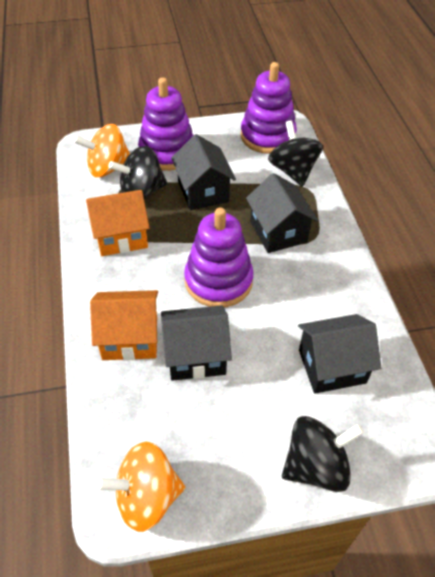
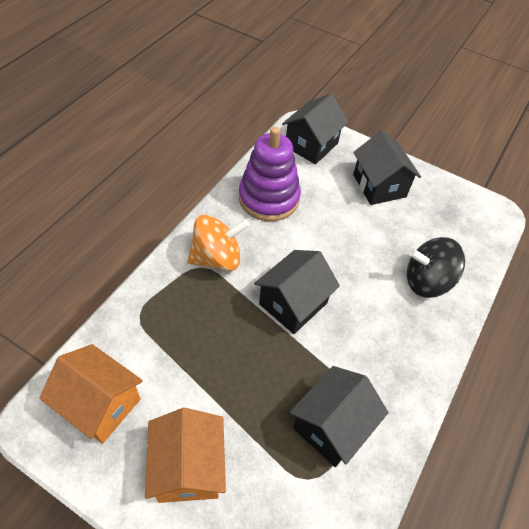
black spinning top: [108,146,167,199] [268,120,323,187] [282,416,364,492] = 3 -> [407,237,465,298] = 1
orange spinning top: [74,124,130,178] [97,442,185,532] = 2 -> [187,214,250,271] = 1
purple stacking toy: [138,77,194,171] [184,207,254,307] [241,62,297,154] = 3 -> [239,127,301,221] = 1

